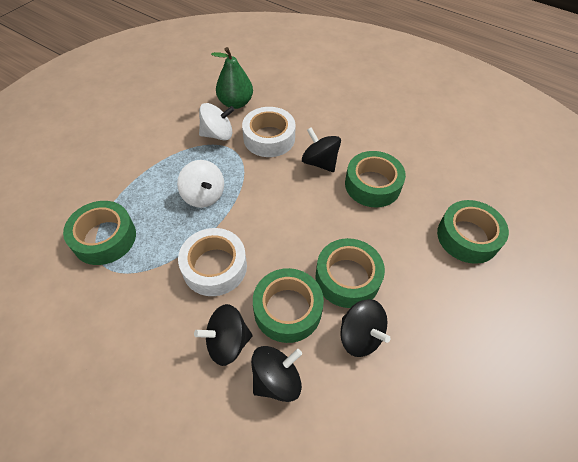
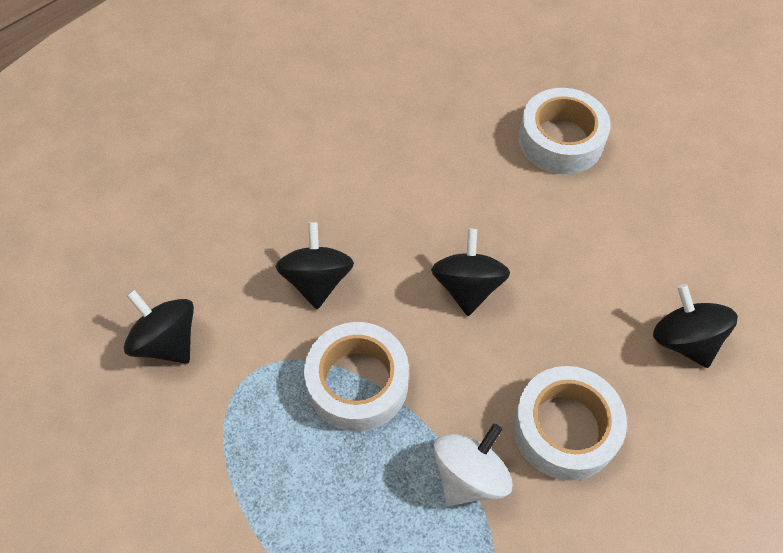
green pear: [211,47,253,109] = 1 -> none = 0
green tape: [63,201,136,265] [253,268,324,343] [316,238,385,308] [345,151,406,208] [437,200,509,264] = 5 -> none = 0
white spinning top: [177,160,224,208] [199,103,234,141] = 2 -> [433,424,512,506] = 1
white tape: [178,228,247,296] [242,107,296,157] = 2 -> [304,322,409,432] [513,366,627,481] [518,88,611,174] = 3

